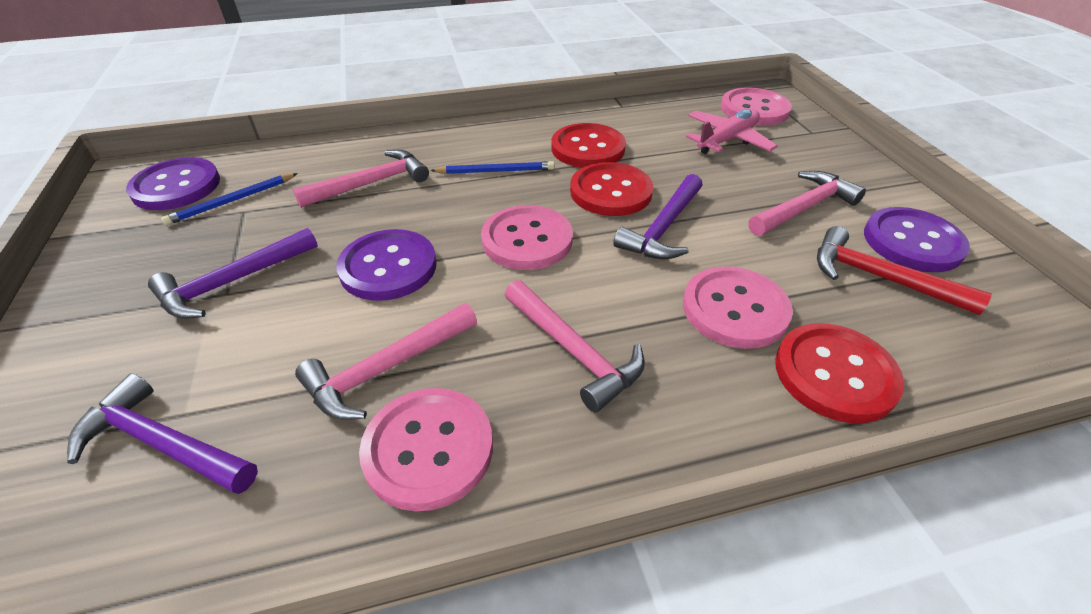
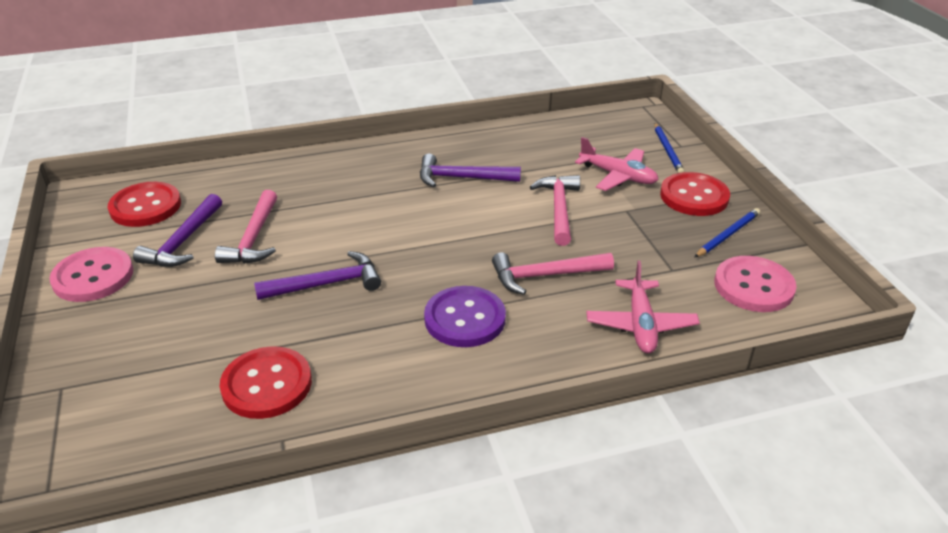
pink button: [359,388,493,511] [481,205,573,270] [683,267,793,349] [721,88,792,125] = 4 -> [49,247,133,302] [714,256,797,312] = 2
pink hammer: [293,150,429,208] [295,303,477,420] [505,280,645,413] [749,171,866,236] = 4 -> [215,190,277,264] [492,252,614,295] [530,175,580,246] = 3
pink plane: [686,109,777,154] = 1 -> [575,137,659,191] [586,260,700,353] = 2
purple button: [126,157,220,210] [336,229,437,301] [864,207,970,272] = 3 -> [424,286,506,347] = 1
red hammer: [817,226,992,315] = 1 -> none = 0

